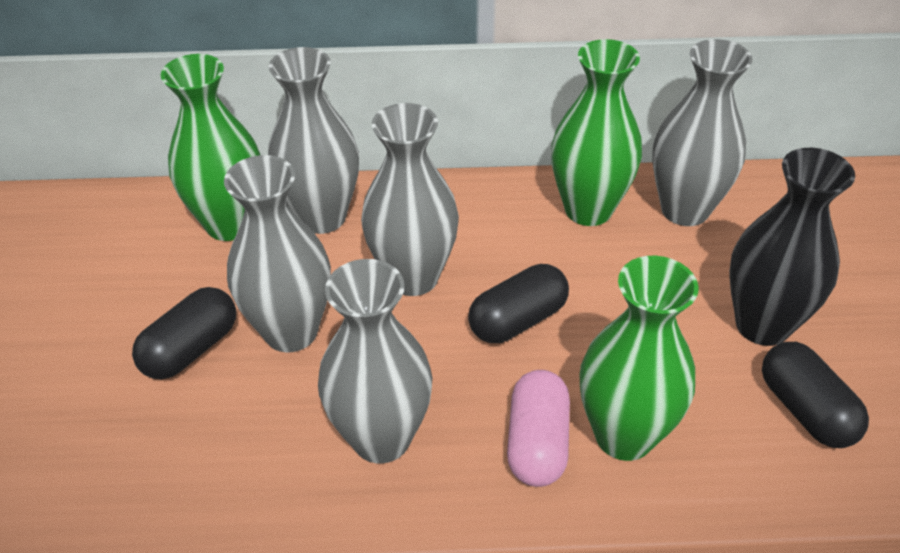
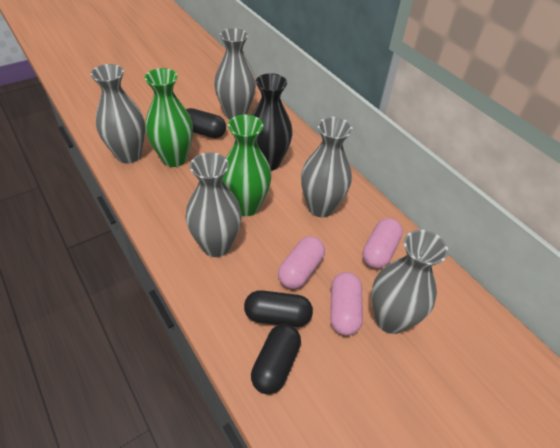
green vase: [161,54,260,241] [551,39,642,226] [580,256,699,461] = 3 -> [145,68,193,167] [222,115,272,216] = 2
pink capsule: [507,370,570,487] = 1 -> [278,236,325,289] [330,272,363,335] [363,218,403,268] = 3

